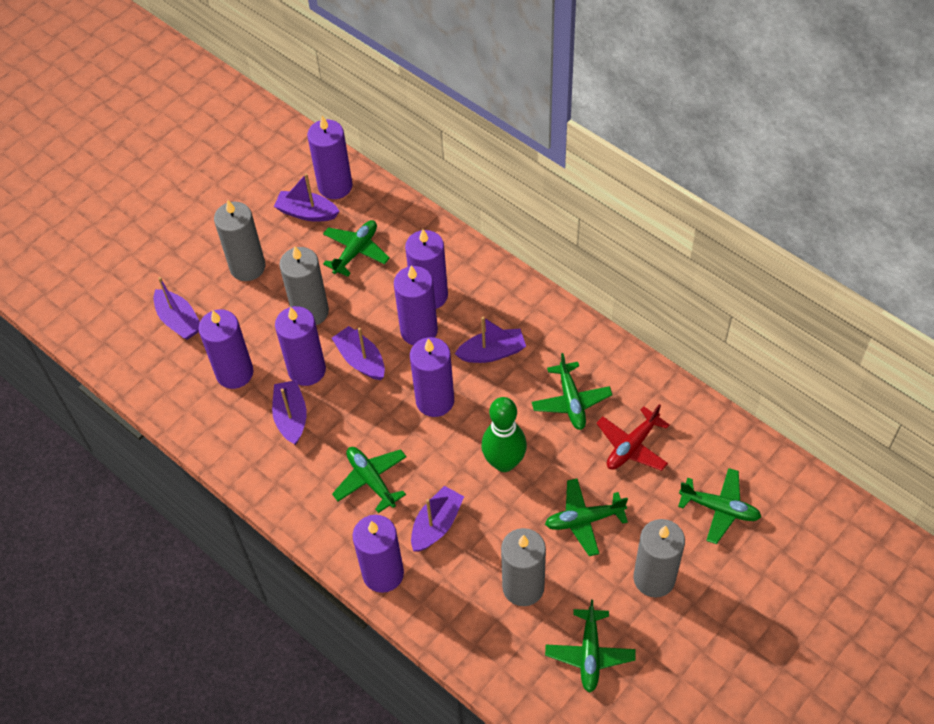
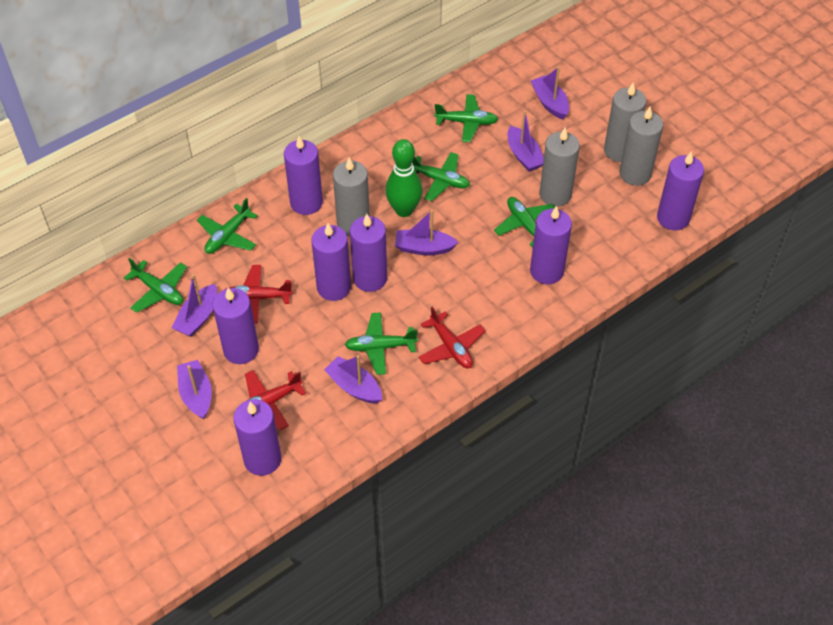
red plane: [596,404,670,471] = 1 -> [226,265,293,324] [245,370,306,431] [419,307,485,368] = 3

